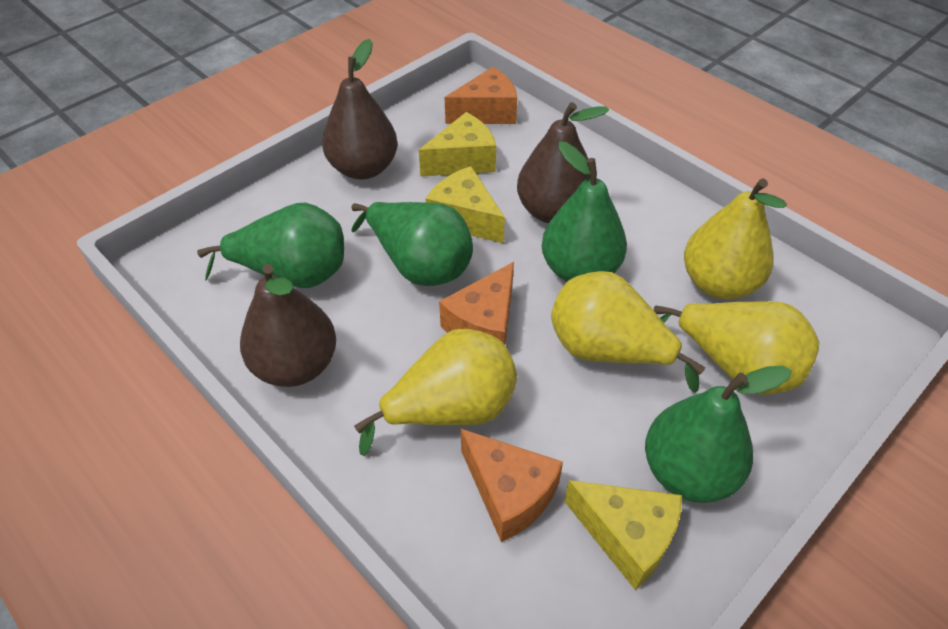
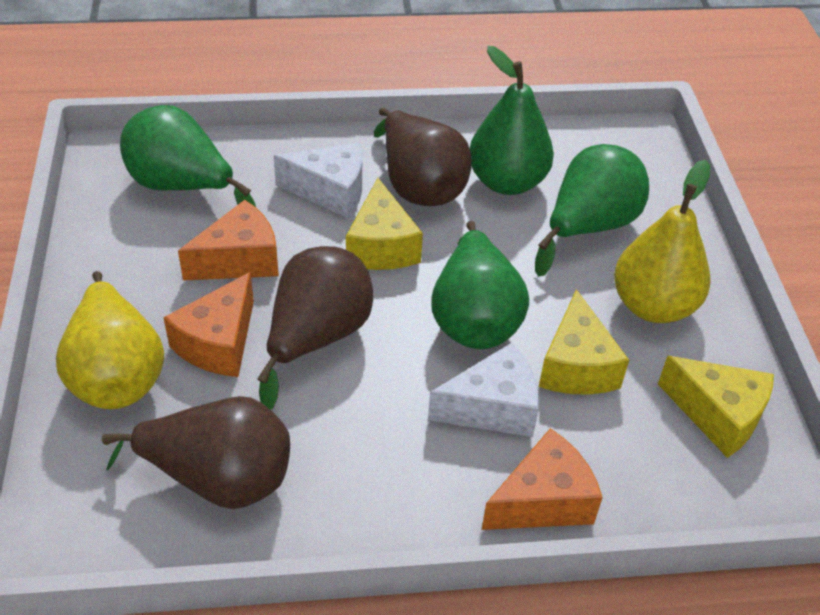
white cheese: none = 0 -> [274,143,362,218] [428,343,539,437] = 2
yellow pear: [354,329,517,456] [551,271,705,393] [654,301,819,395] [684,179,787,299] = 4 -> [56,271,164,409] [614,160,711,323] = 2

